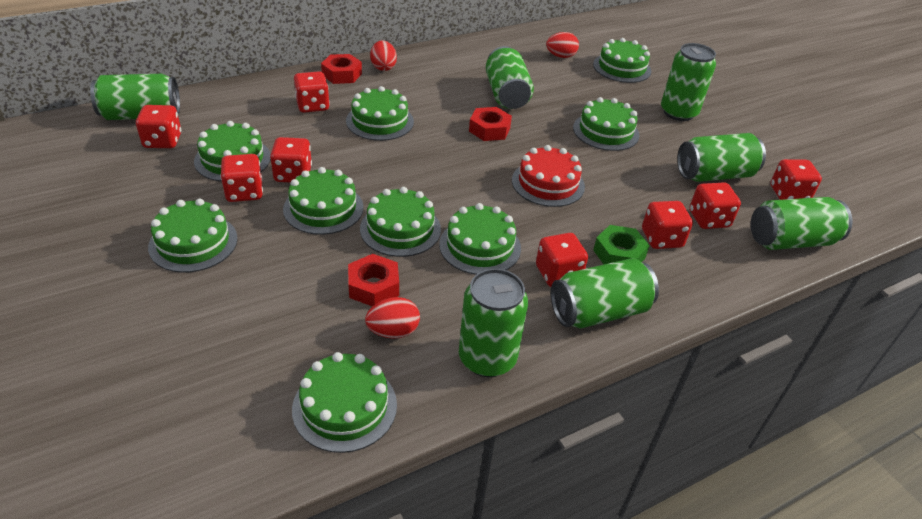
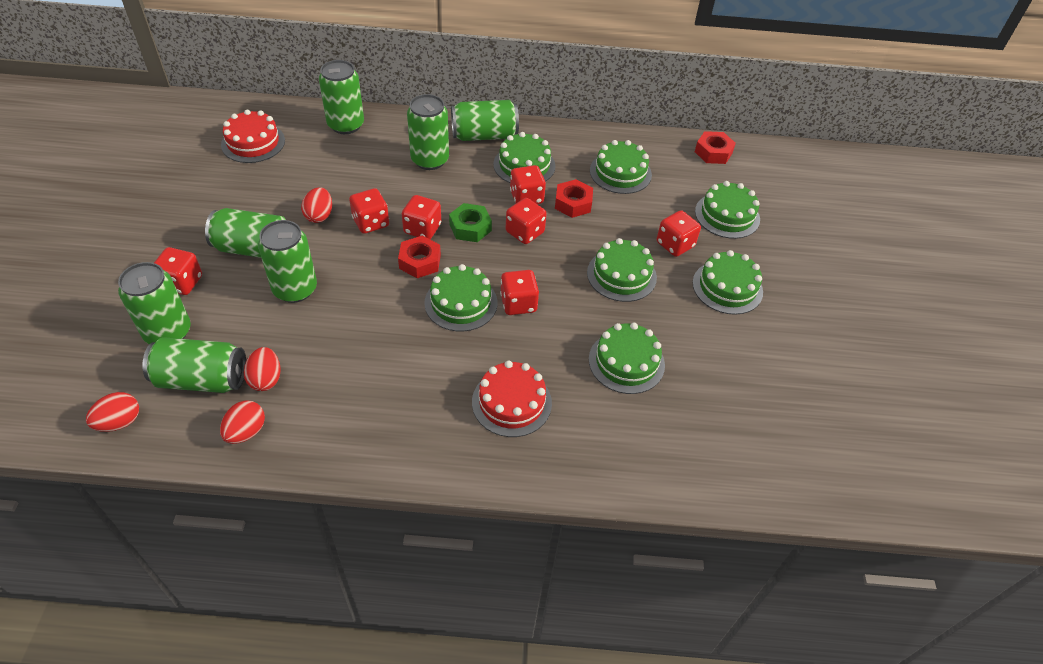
green cake: [148,199,238,273] [194,121,271,182] [283,167,363,235] [292,352,397,453] [346,86,414,141] [360,187,441,257] [439,203,521,275] [573,97,639,151] [593,38,651,83] = 9 -> [424,264,497,332] [493,132,556,183] [587,238,657,302] [589,323,665,394] [590,140,652,194] [693,250,763,315] [695,181,760,239] = 7
red cake: [512,145,585,207] = 1 -> [221,110,285,163] [472,361,552,437] = 2
red dice: [136,105,181,148] [220,154,263,202] [270,137,312,182] [294,71,330,113] [536,233,588,287] [642,201,693,249] [689,182,741,229] [770,159,822,200] = 8 -> [154,247,202,295] [349,188,389,234] [402,195,441,239] [500,270,539,315] [506,198,547,244] [510,165,546,204] [657,210,701,257] = 7
red egg: [365,297,420,339] [370,41,397,71] [546,32,579,58] = 3 -> [86,392,139,432] [220,400,265,444] [244,347,281,391] [301,187,332,223] = 4

